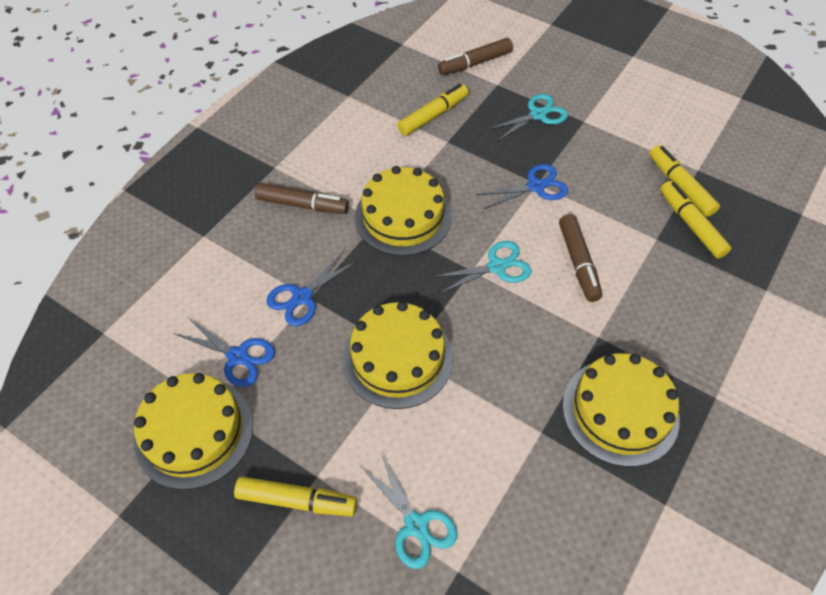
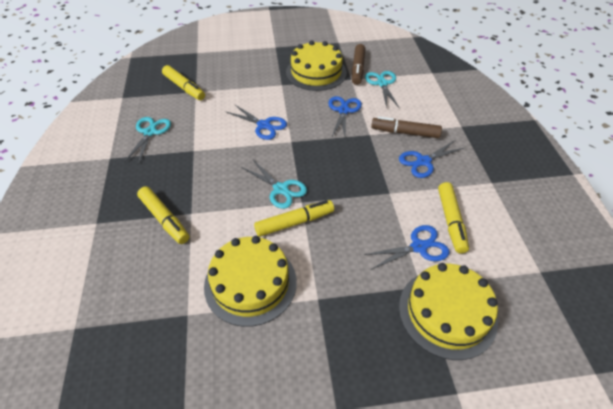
blue scissors: [175,317,275,387] [266,251,358,326] [476,164,568,209] = 3 -> [226,104,287,140] [328,96,362,139] [364,225,449,270] [399,140,466,178] = 4
brown marker: [255,183,349,214] [438,38,513,75] [559,214,602,302] = 3 -> [352,44,365,85] [371,116,442,138] = 2
yellow cake: [134,373,253,490] [343,301,453,409] [355,166,451,256] [562,353,680,467] = 4 -> [204,236,297,327] [286,41,347,91] [399,263,498,360] = 3

